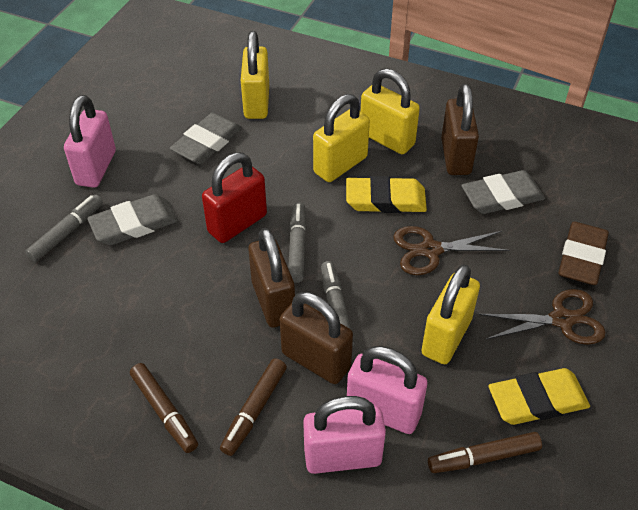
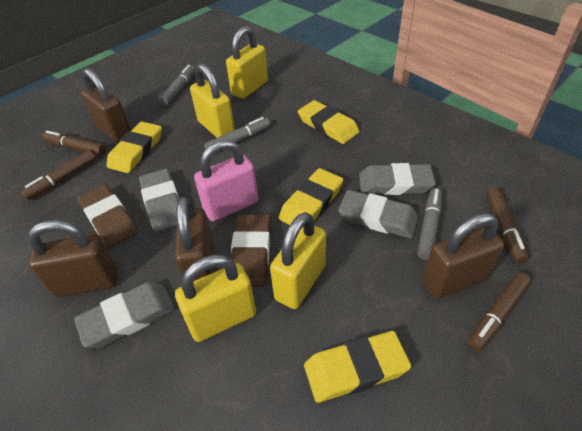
brown eraser: [558,222,609,285] = 1 -> [77,184,138,248] [231,215,271,287] = 2
brown marker: [130,363,198,453] [220,358,287,456] [428,432,542,473] = 3 -> [21,150,96,200] [42,131,106,156] [467,272,531,352] [486,188,529,263] = 4
brown padlock: [248,228,295,328] [280,292,353,384] [441,84,479,175] = 3 -> [27,220,117,298] [81,68,131,143] [175,197,214,281] [422,213,505,299] = 4
brown scissors: [393,226,510,275] [478,289,606,345] = 2 -> none = 0
grey eraser: [87,194,178,245] [170,113,242,164] [461,170,545,214] = 3 -> [74,282,175,348] [139,169,179,232] [338,190,419,239] [359,163,436,195] = 4
pink padlock: [64,95,116,188] [303,396,386,474] [347,346,427,434] = 3 -> [194,140,258,222] = 1
red padlock: [202,153,267,243] = 1 -> none = 0
yellow eraser: [346,176,427,213] [489,368,590,425] = 2 -> [107,121,162,173] [279,168,343,225] [298,100,360,144] [304,331,411,403] = 4

